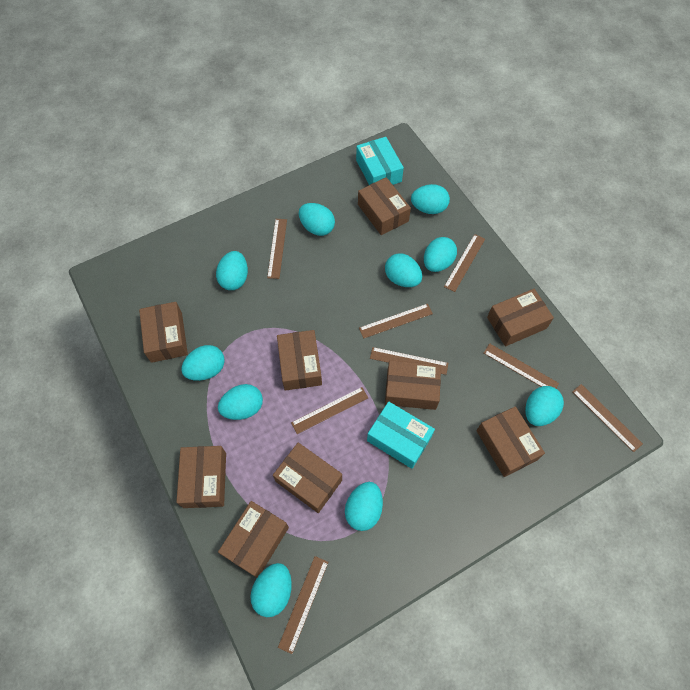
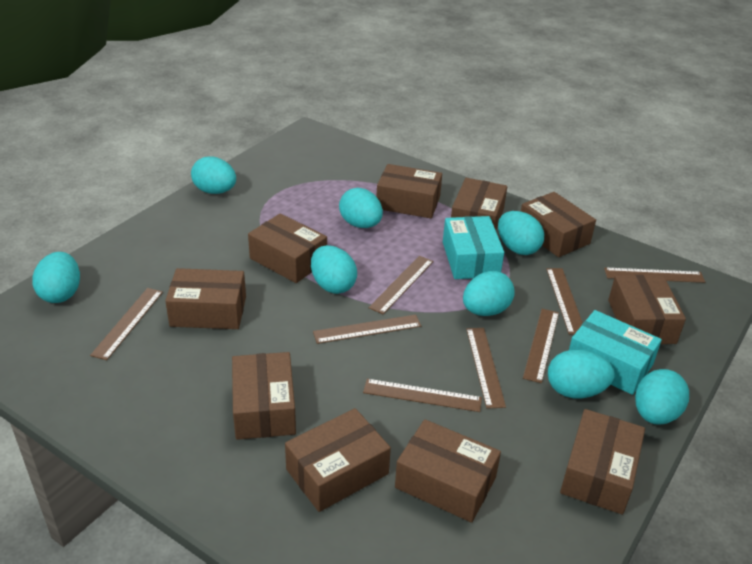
brown box: [139,302,188,363] [176,446,226,508] [218,501,289,578] [273,443,342,513] [277,330,322,391] [358,177,411,235] [385,360,441,410] [476,406,545,477] [487,289,554,346] = 9 -> [165,268,246,329] [232,352,296,440] [248,213,327,283] [285,408,391,512] [376,164,442,218] [395,419,501,523] [451,178,507,230] [521,192,596,257] [560,409,645,515] [608,275,686,344] = 10
turquoise egg: [181,345,224,381] [216,251,248,290] [218,384,263,420] [250,563,292,617] [299,203,335,236] [345,482,383,531] [385,253,422,287] [411,184,450,214] [424,237,457,272] [525,386,564,426] = 10 -> [32,252,80,303] [191,156,236,194] [311,245,357,294] [339,188,383,228] [463,271,515,316] [498,211,544,255] [548,350,615,398] [635,369,689,425] = 8

